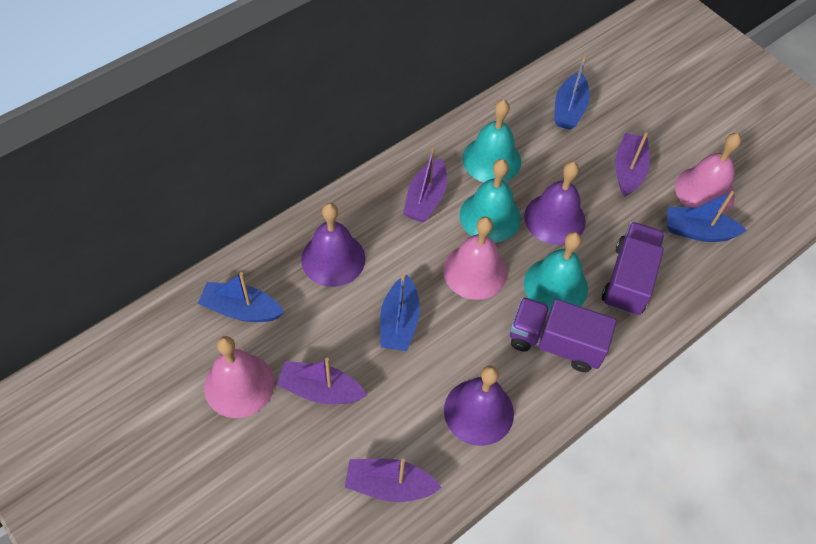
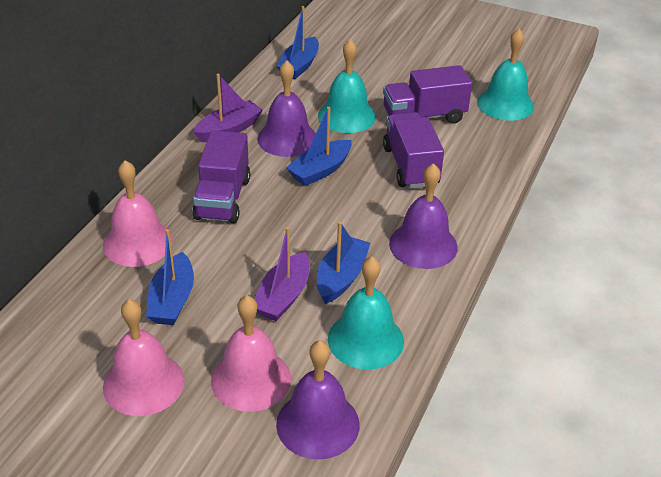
purple boat: [276,358,367,404] [345,458,442,502] [403,148,447,222] [615,133,650,197] = 4 -> [194,74,263,142] [254,227,310,321] = 2
purple truck: [510,297,617,372] [602,222,665,316] = 2 -> [192,130,250,223] [383,65,472,124] [383,112,444,189] = 3

